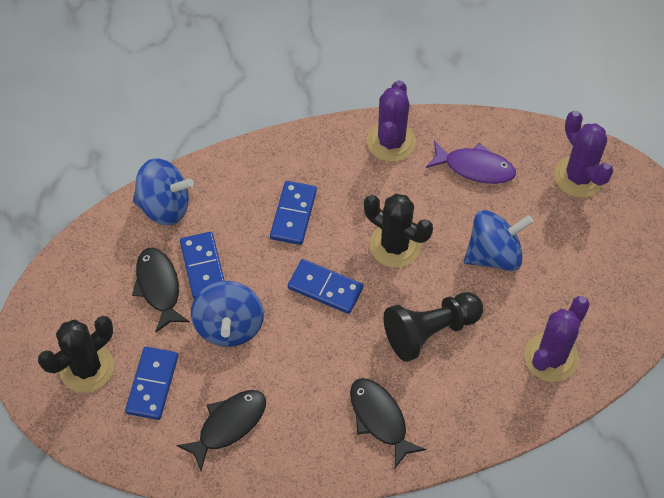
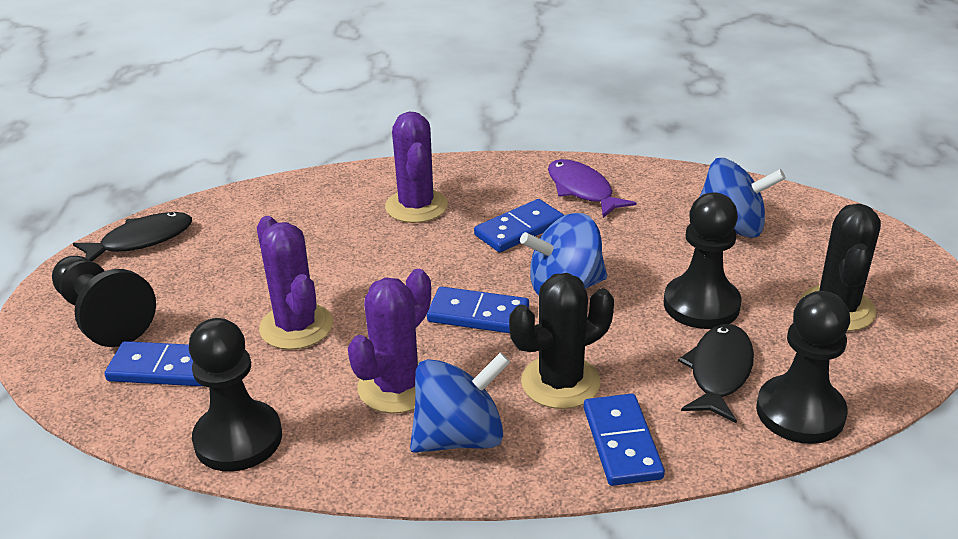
black fish: [132,248,190,333] [176,390,266,471] [350,378,426,468] = 3 -> [73,212,192,261] [678,324,754,423] = 2
black pawn: [383,292,483,362] = 1 -> [52,256,156,347] [189,318,282,472] [664,193,742,329] [756,291,850,444] = 4

